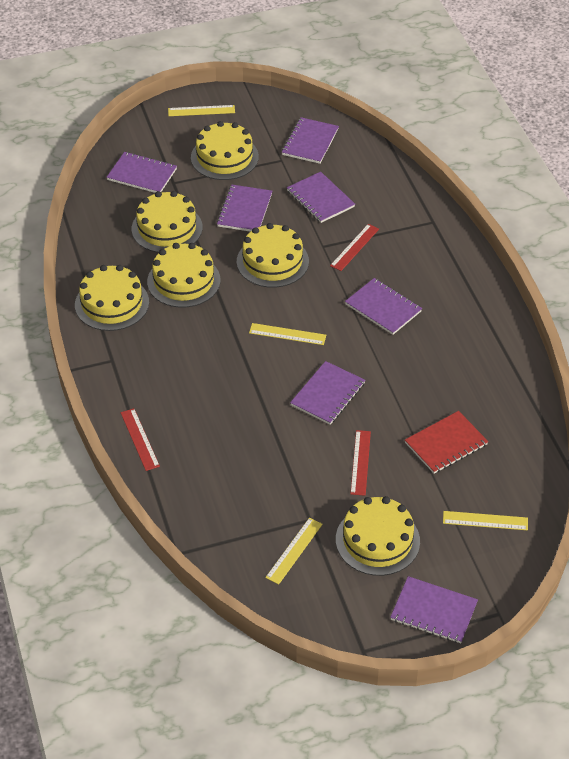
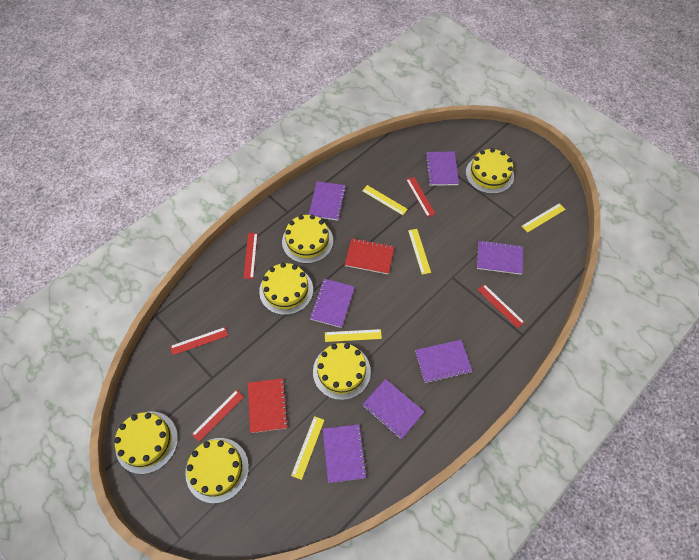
red notebook: [405,411,489,474] = 1 -> [248,378,288,433] [345,238,395,274] = 2
red ruler: [121,408,160,471] [330,224,379,271] [350,430,371,496] = 3 -> [170,327,228,355] [192,390,244,442] [244,233,258,279] [406,177,435,217] [478,284,525,328] = 5
yellow ruler: [168,105,235,116] [249,323,326,345] [265,518,323,585] [443,511,528,530] = 4 -> [291,416,324,480] [325,329,382,342] [362,185,408,215] [408,229,431,274] [522,203,566,233] = 5

